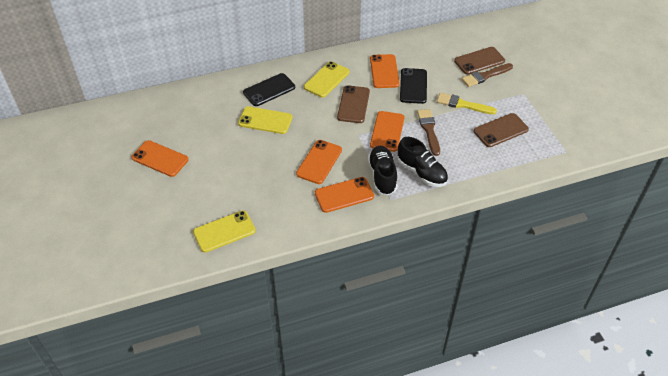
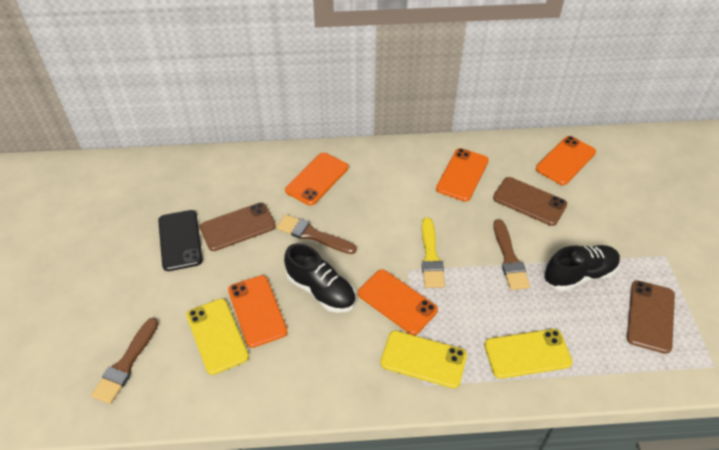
black phone: [243,73,295,106] [400,68,427,104] = 2 -> [158,210,203,271] = 1
brown brush: [417,109,440,156] [461,63,513,87] = 2 -> [91,318,158,404] [277,214,357,254] [493,219,530,290] = 3

